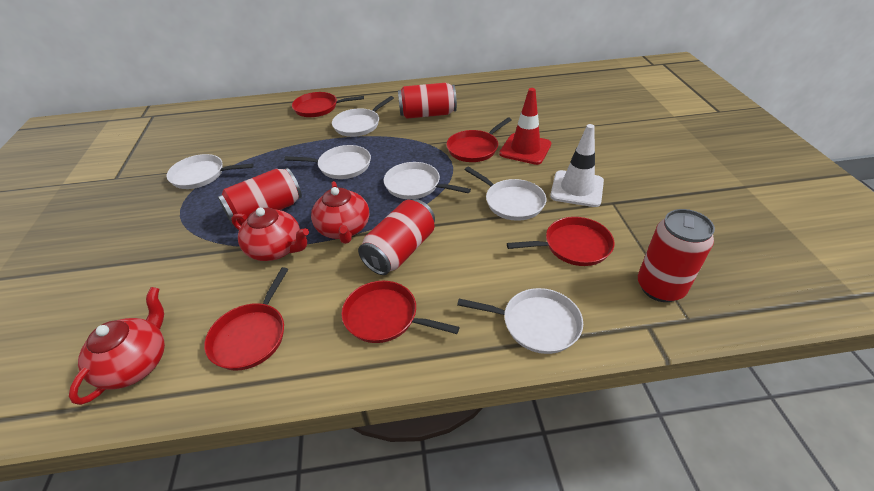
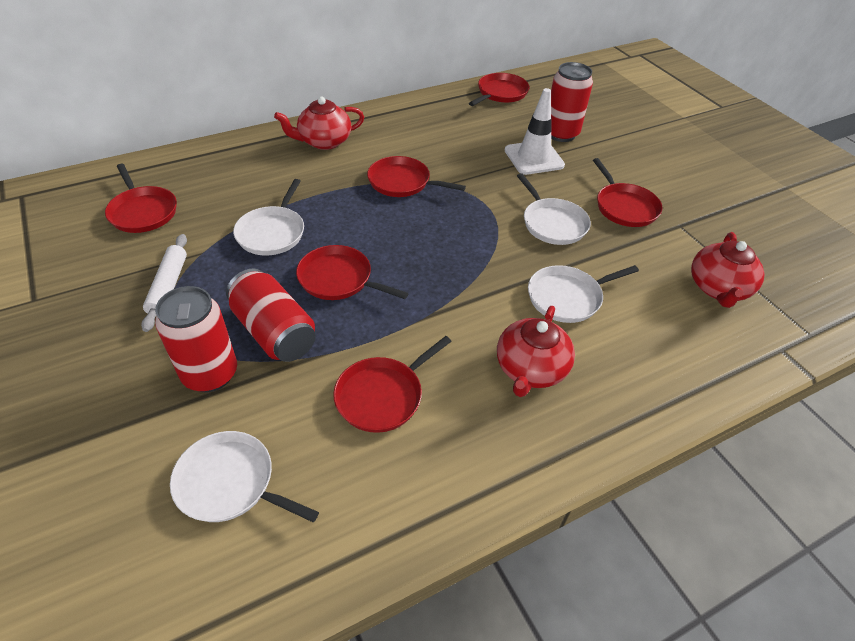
red can: [218,168,302,226] [358,199,435,275] [398,83,457,119] [638,209,715,302] = 4 -> [155,286,237,392] [226,269,316,362] [551,62,593,142] = 3
red pan: [204,267,288,370] [292,92,364,117] [341,281,459,343] [447,118,512,162] [507,217,614,266] = 5 -> [105,164,177,233] [296,245,409,300] [333,336,452,433] [367,156,466,197] [469,73,530,106] [593,158,663,227] = 6
red traffic cone: [499,88,552,165] = 1 -> none = 0
white pan: [167,154,254,189] [284,145,371,179] [332,96,394,137] [384,162,471,199] [457,288,583,354] [465,166,546,221] = 6 -> [170,431,319,522] [233,179,304,255] [517,173,591,245] [528,265,639,323] = 4
white rolling pin: none = 0 -> [141,234,187,332] = 1

